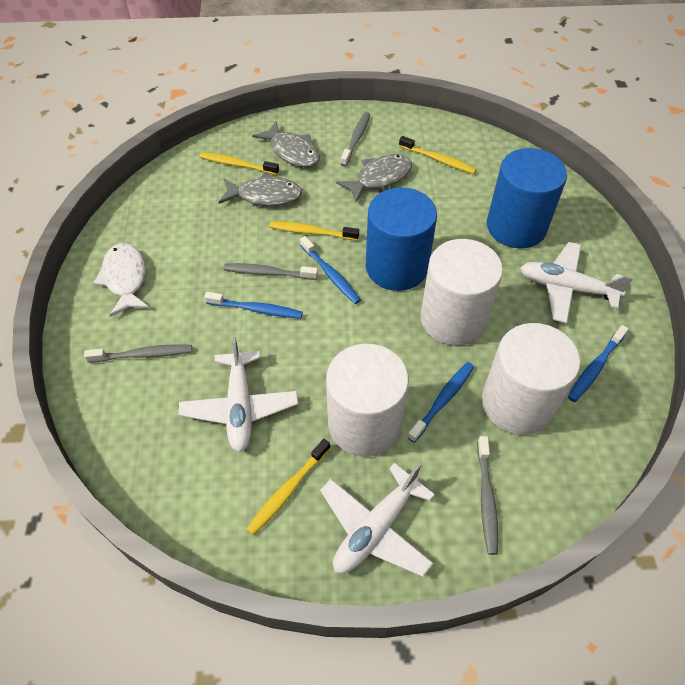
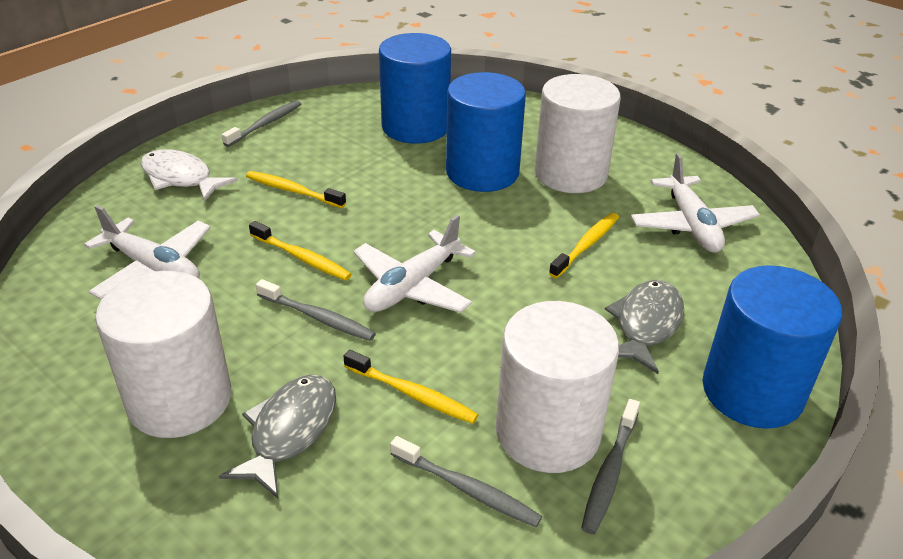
blue cylinder: [366,187,437,291] [487,148,567,248] = 2 -> [379,33,451,144] [446,72,526,192] [702,265,842,429] = 3
blue toothbrush: [204,292,303,319] [300,236,361,304] [407,362,474,443] [568,325,629,402] = 4 -> none = 0
grey fish: [218,173,302,206] [252,122,320,167] [336,154,412,203] = 3 -> [219,375,336,499] [605,280,684,374] = 2

